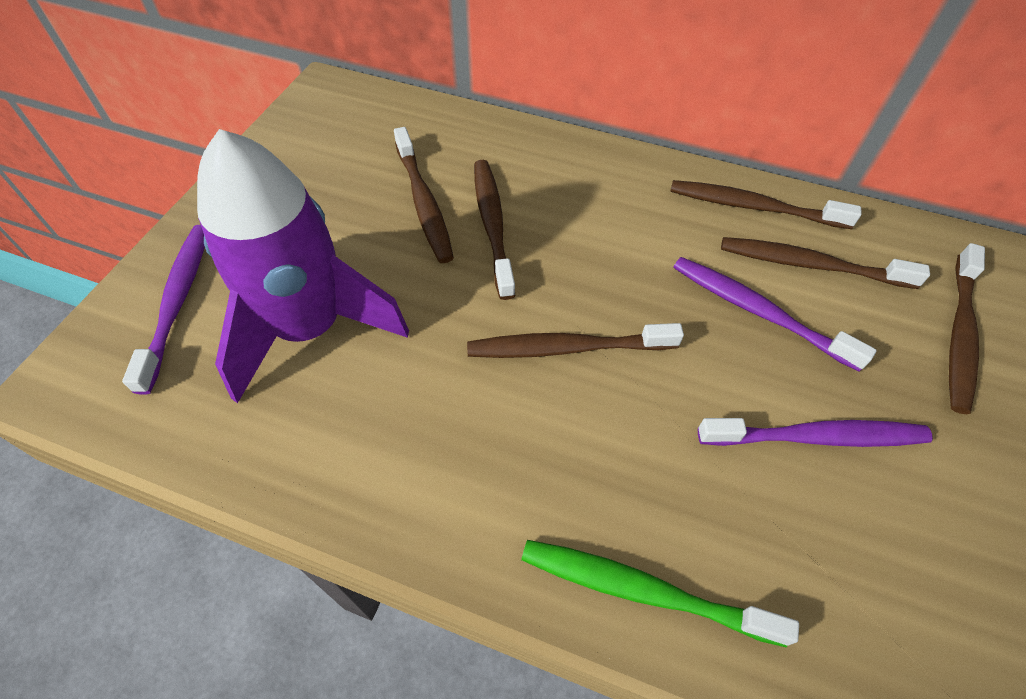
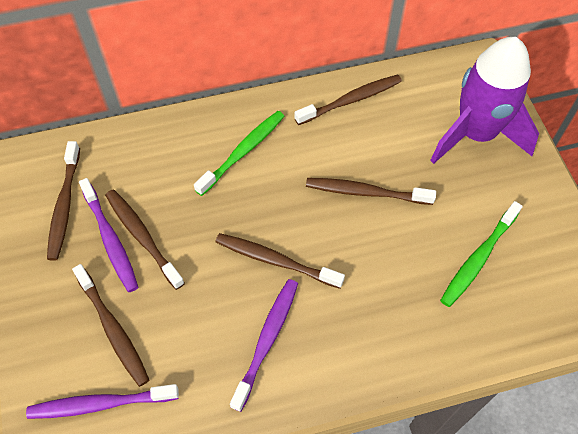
green toothbrush: [521,540,799,648] = 1 -> [194,111,284,196] [440,201,523,307] = 2

